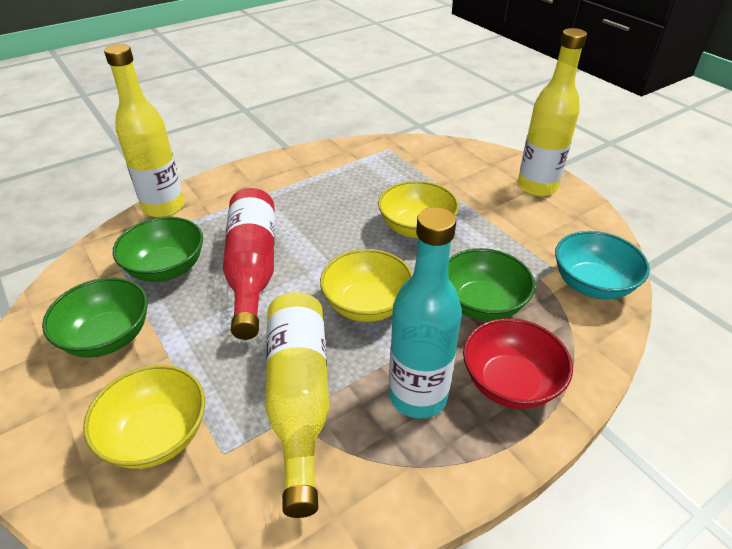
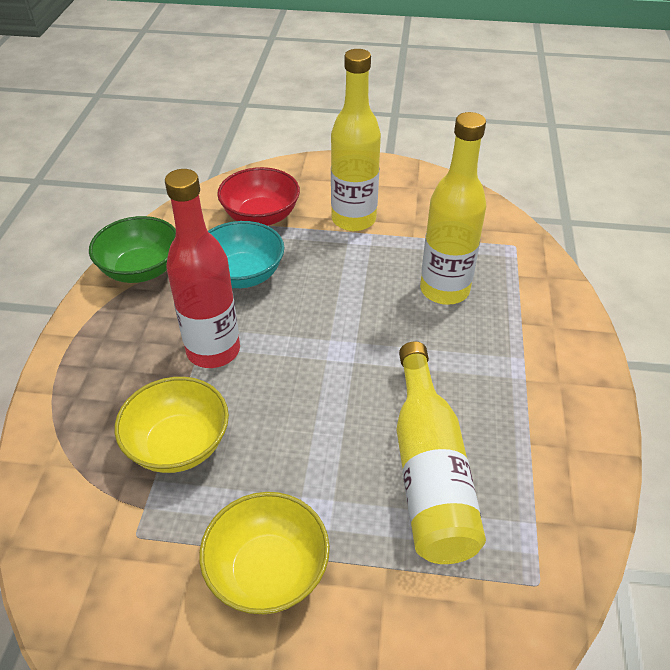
green bowl: [42,277,148,357] [112,217,203,282] [448,248,535,321] = 3 -> [89,216,176,283] = 1
turquoise bottle: [389,207,462,419] = 1 -> none = 0
yellow bowl: [83,365,205,469] [320,249,413,322] [378,181,459,238] = 3 -> [115,377,229,473] [199,492,330,614] = 2

